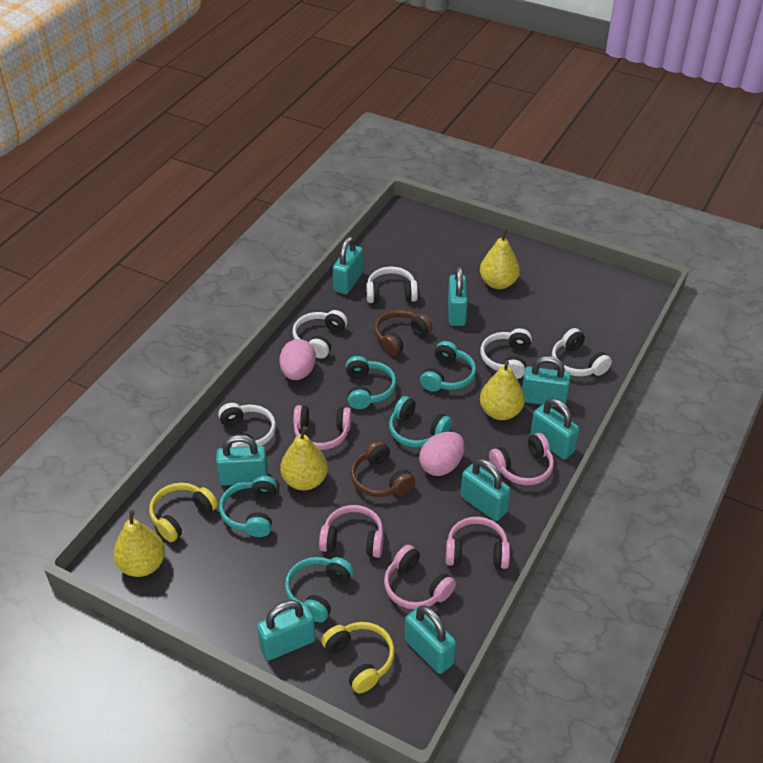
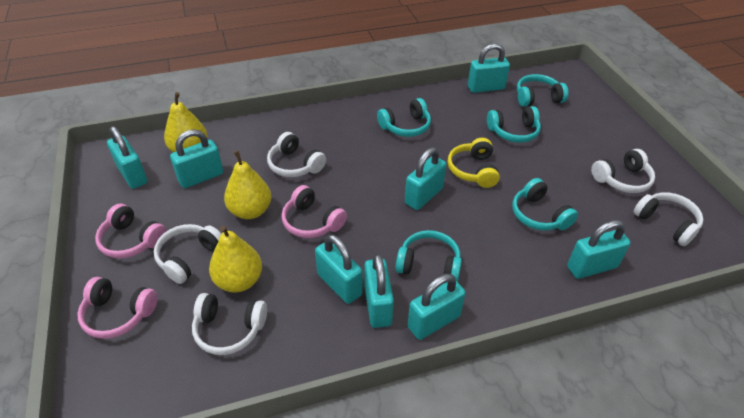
brown headphones: [350,440,415,497] [374,310,432,356] = 2 -> none = 0
pink egg: [280,339,316,380] [419,432,465,476] = 2 -> none = 0
pink headphones: [293,405,352,450] [319,505,384,558] [384,545,456,609] [446,517,510,569] [489,433,554,485] = 5 -> [77,277,158,339] [95,204,167,258] [282,185,347,238] = 3
yellow headphones: [149,483,218,542] [321,622,395,694] = 2 -> [448,138,500,188] = 1
yellow pear: [113,510,165,577] [280,426,328,490] [480,228,520,289] [480,361,525,420] = 4 -> [164,92,208,152] [209,226,262,293] [224,151,271,219] = 3

